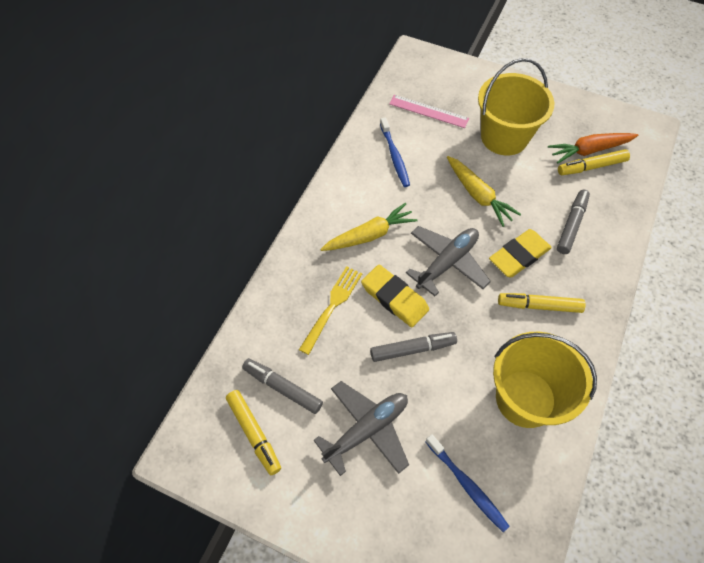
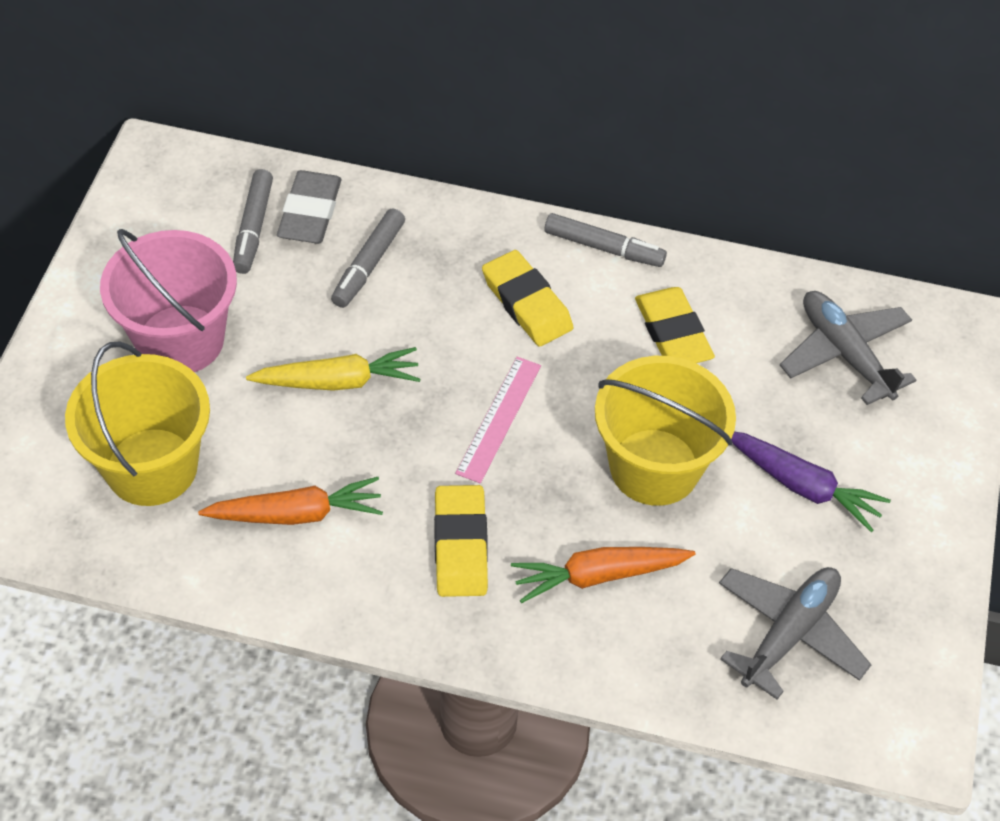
blue toothbrush: [380,117,410,187] [426,434,510,532] = 2 -> none = 0
grey eraser: none = 0 -> [277,170,342,244] = 1
orange carrot: [548,133,638,164] = 1 -> [198,477,383,525] [511,547,695,603] = 2
pink bucket: none = 0 -> [100,229,237,372] = 1
purple carrot: none = 0 -> [731,432,891,532] = 1
yellow carrot: [321,203,418,251] [447,156,521,227] = 2 -> [246,347,420,391] = 1
yellow eraser: [361,265,429,327] [489,229,552,278] = 2 -> [434,485,488,597] [482,250,573,346] [635,287,715,363] = 3
yellow fork: [299,266,362,355] = 1 -> none = 0
yellow marker: [226,390,281,475] [498,293,586,313] [558,149,630,175] = 3 -> none = 0

